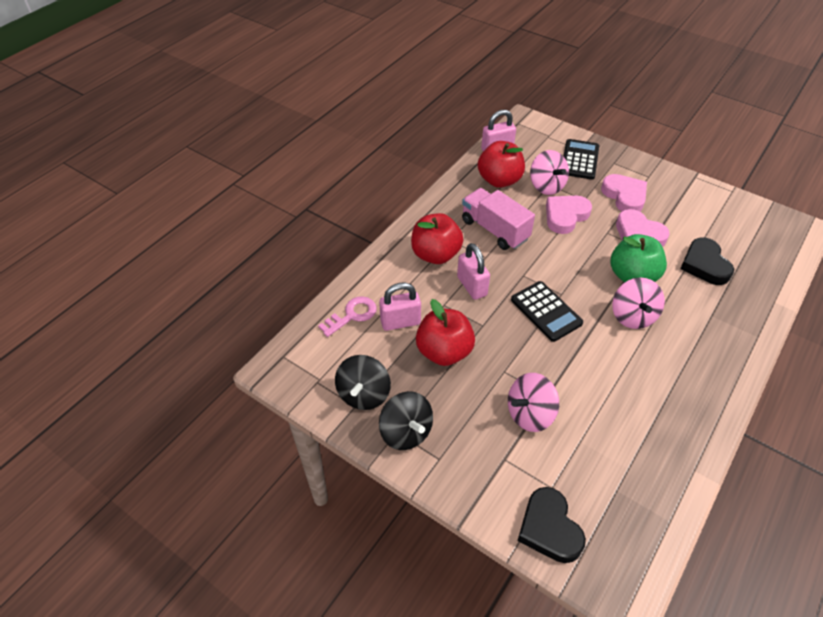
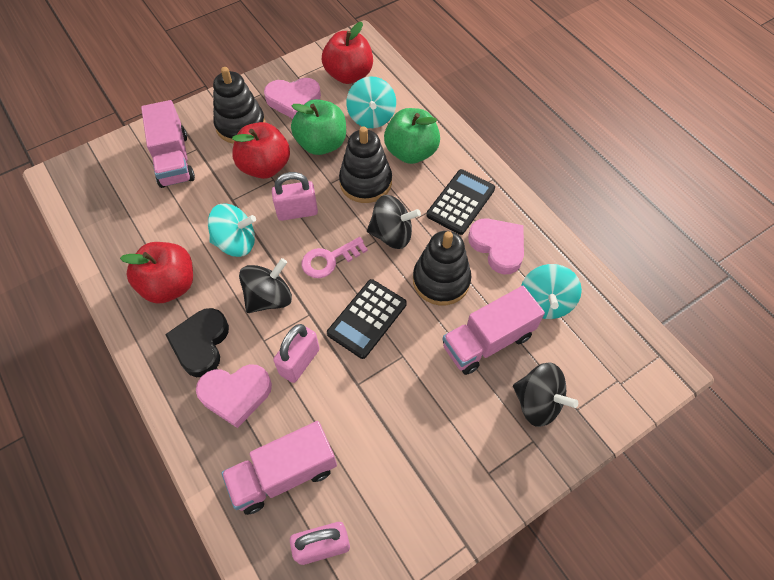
black heart: [517,487,586,563] [680,238,734,285] = 2 -> [165,308,229,377] = 1
black spinning top: [335,355,391,410] [379,391,433,450] = 2 -> [239,258,292,313] [367,195,421,249] [513,362,578,427] = 3
black stacking toy: none = 0 -> [213,67,265,144] [339,126,392,203] [413,231,471,305] = 3
green apple: [610,234,667,283] = 1 -> [291,99,346,155] [384,108,440,164] = 2
pink spinning top: [508,373,559,432] [530,150,569,195] [612,278,665,329] = 3 -> none = 0
pink truck: [462,188,535,250] = 1 -> [141,100,195,188] [221,421,337,515] [443,286,545,375] = 3
turquoise spinning top: none = 0 -> [208,204,256,257] [346,77,396,128] [521,264,582,319] = 3

